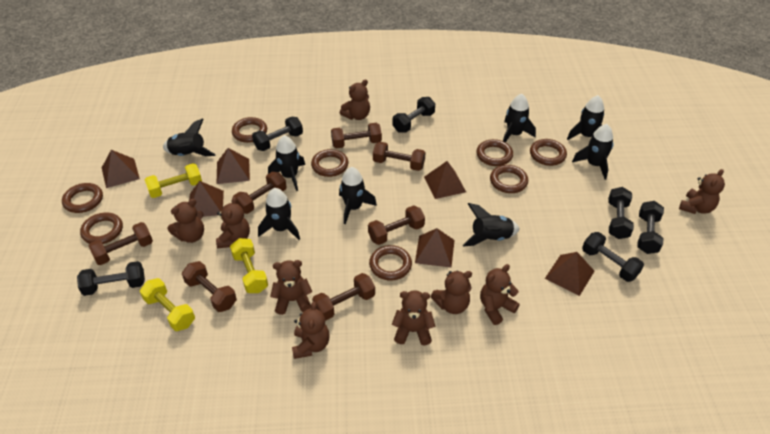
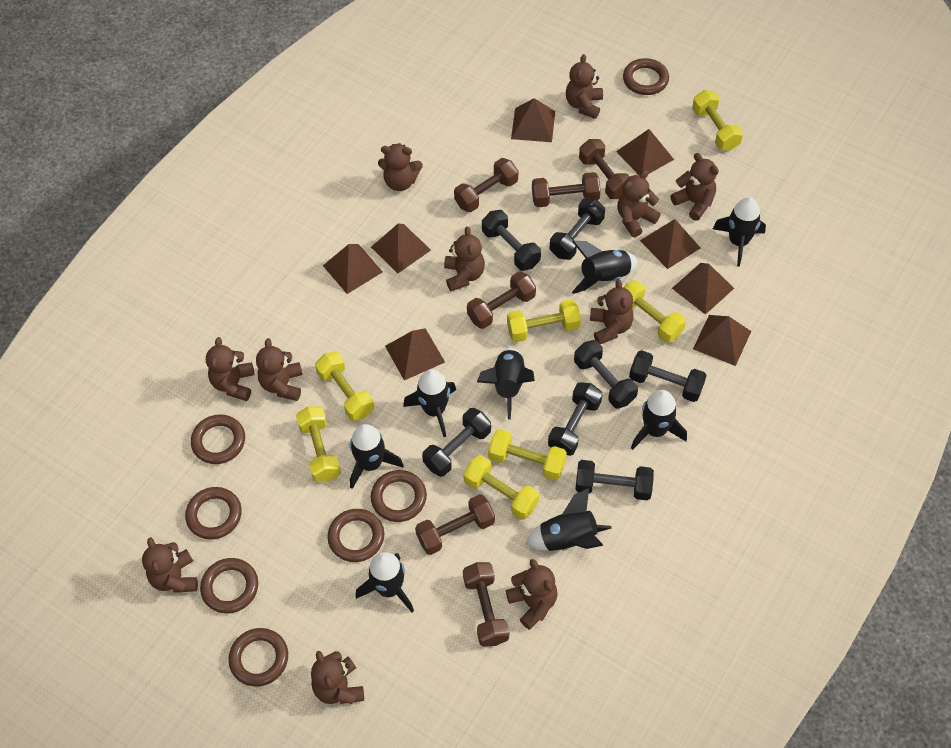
black dumbbell: [77,261,145,296] [252,117,303,151] [392,97,435,133] [582,232,644,282] [608,187,634,239] [637,201,664,254] = 6 -> [422,408,491,477] [482,210,541,271] [548,382,602,456] [550,198,605,260] [574,340,638,409] [575,460,654,500] [629,350,707,402] = 7
brown dumbbell: [89,222,153,265] [182,261,237,312] [233,172,286,214] [312,273,375,321] [331,123,382,148] [368,205,425,245] [373,142,425,171] = 7 -> [415,494,495,555] [454,158,518,212] [463,562,509,647] [467,271,536,329] [532,172,601,207] [579,139,630,199] = 6
brown pyramid: [102,150,140,188] [189,181,224,217] [217,148,250,184] [415,228,455,268] [424,161,466,199] [545,252,594,296] = 6 -> [323,244,383,294] [371,223,431,273] [385,328,445,380] [511,98,555,142] [616,129,674,175] [640,219,700,269] [672,263,734,315] [693,315,751,366] = 8
brown ring: [62,183,103,213] [80,212,123,244] [232,117,267,143] [311,149,348,177] [369,245,412,280] [477,139,513,166] [490,165,528,193] [530,139,567,166] = 8 -> [185,487,242,540] [191,414,245,464] [200,558,258,613] [228,628,288,687] [327,509,384,562] [371,470,427,522] [623,58,669,95] = 7
brown teddy bear: [167,199,204,243] [216,196,250,248] [270,260,312,315] [292,301,330,359] [340,79,370,120] [392,290,435,345] [430,271,472,314] [480,264,520,325] [679,169,725,214] = 9 -> [142,537,198,593] [206,337,254,401] [256,338,303,401] [311,651,364,704] [378,143,423,191] [444,227,485,291] [506,559,558,630] [566,54,603,119] [590,279,634,344] [617,170,661,237] [670,153,719,221] = 11
yellow dumbbell: [140,278,195,331] [145,163,202,198] [230,238,268,293] = 3 -> [296,406,341,482] [315,352,374,421] [463,455,539,520] [488,429,567,480] [507,299,581,342] [624,280,686,343] [692,90,743,151] = 7

